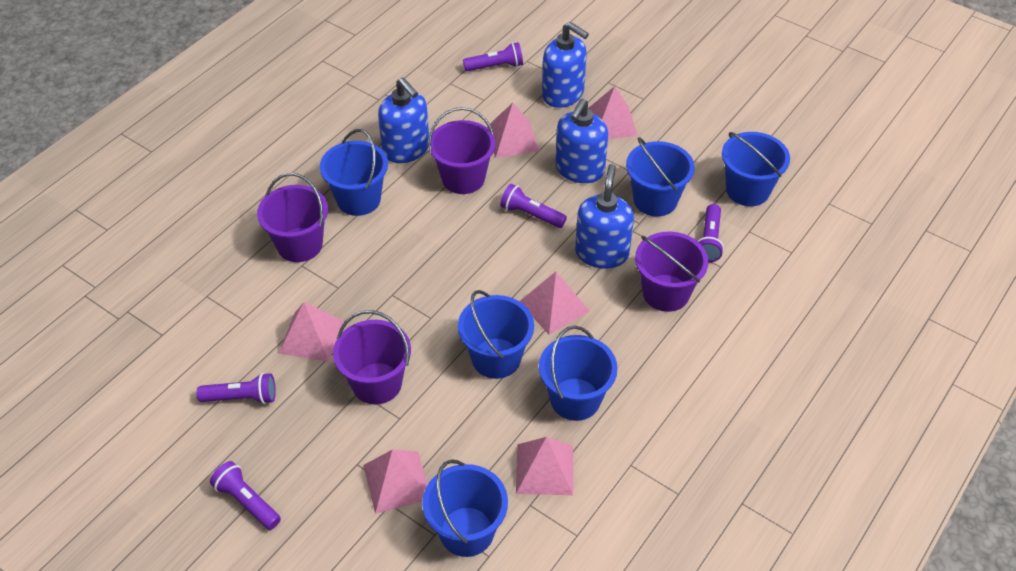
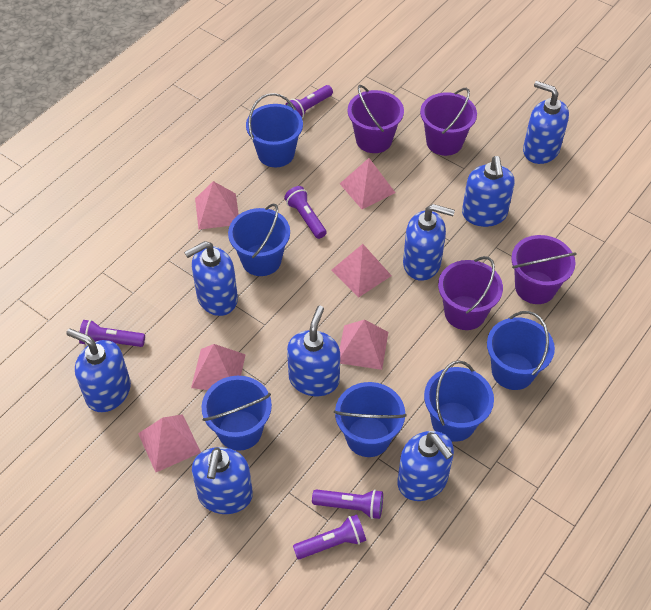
blue soap dispenser: [378,78,429,163] [542,22,589,108] [555,99,608,183] [575,164,634,269] = 4 -> [66,329,131,412] [184,241,238,316] [192,447,253,514] [287,306,340,396] [397,431,454,501] [403,204,455,281] [462,156,515,227] [523,81,569,164] = 8

